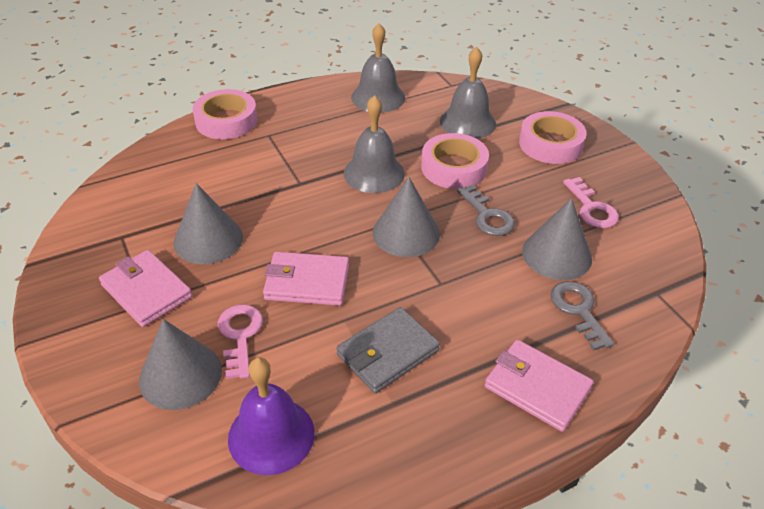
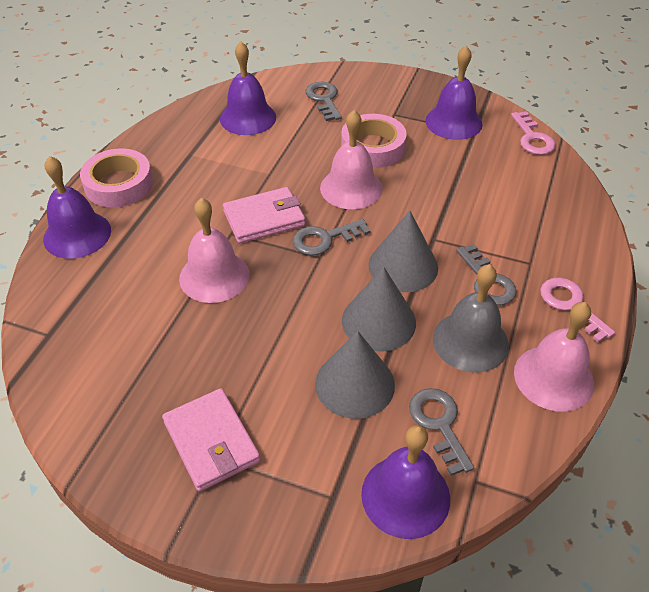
grey bell: [344,95,405,193] [351,23,405,113] [440,47,496,139] = 3 -> [433,264,509,372] = 1
grey cone: [139,319,222,410] [174,183,243,264] [373,177,440,257] [522,198,592,280] = 4 -> [315,331,395,419] [342,267,416,351] [368,211,438,292] = 3
grey key: [457,185,515,236] [550,281,614,351] = 2 -> [293,219,370,256] [306,82,342,121] [409,388,474,476] [456,244,517,306] = 4
grey wallet: [336,307,440,393] = 1 -> none = 0
pink bell: none = 0 -> [179,198,249,303] [320,110,383,209] [514,302,594,412] = 3
pink tape: [193,89,258,139] [421,133,489,189] [519,111,587,164] = 3 -> [80,148,153,207] [341,114,407,168] = 2
pink wallet: [99,250,192,327] [263,252,349,306] [485,340,593,432] = 3 -> [162,388,260,492] [223,187,305,243] = 2
purple bell: [228,357,315,475] = 1 -> [43,156,111,259] [220,42,276,135] [361,425,450,539] [425,46,483,140] = 4

